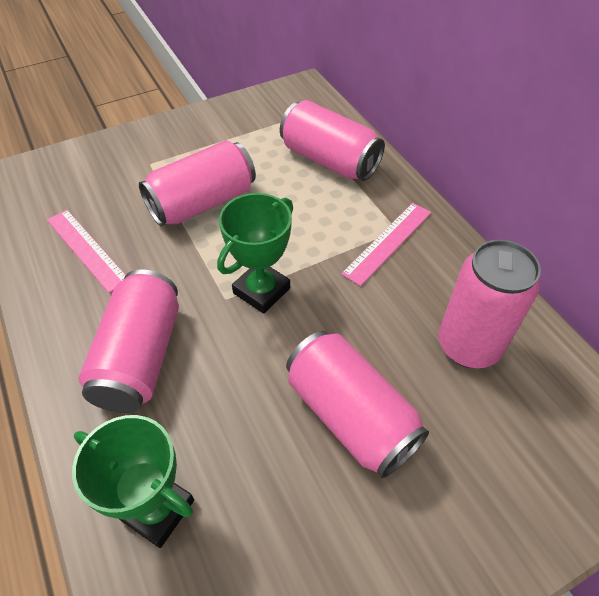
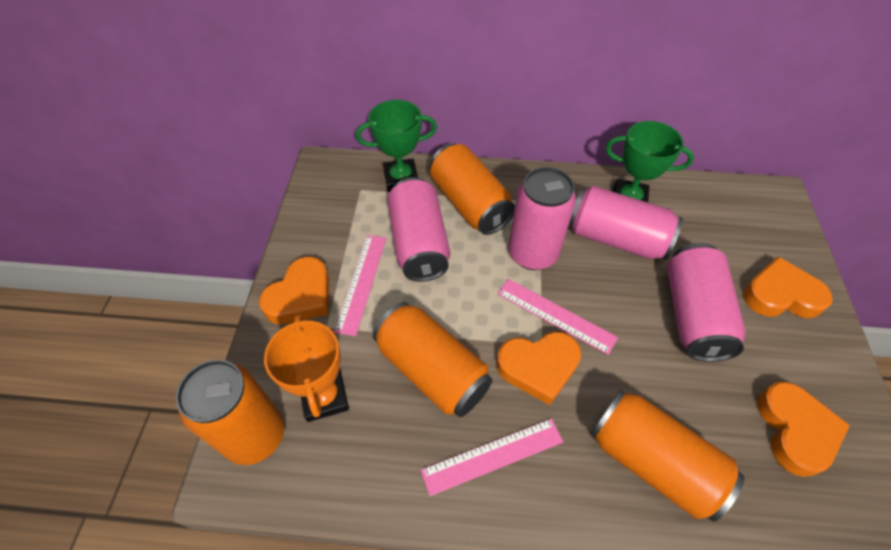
orange can: none = 0 -> [176,360,284,465] [373,302,492,417] [430,143,515,235] [590,390,744,522] = 4
orange heart: none = 0 -> [259,257,329,324] [497,332,581,405] [743,257,833,318] [757,381,850,477] = 4
orange trophy: none = 0 -> [264,314,349,422] = 1
pink can: [78,269,179,413] [139,140,256,226] [280,100,385,181] [286,331,429,478] [438,240,541,368] = 5 -> [387,177,450,282] [509,167,576,270] [569,186,683,260] [667,243,746,362] = 4
pink ruler: [47,210,125,293] [341,203,431,286] = 2 -> [334,235,386,336] [421,419,563,496] [498,279,618,355] = 3

